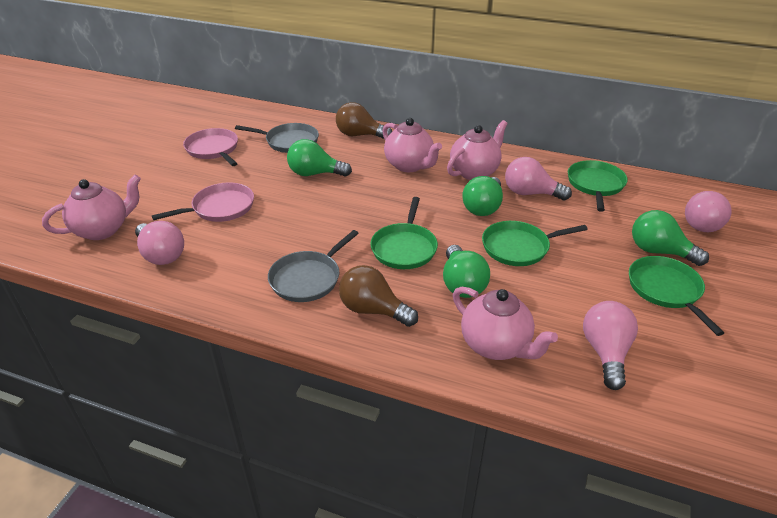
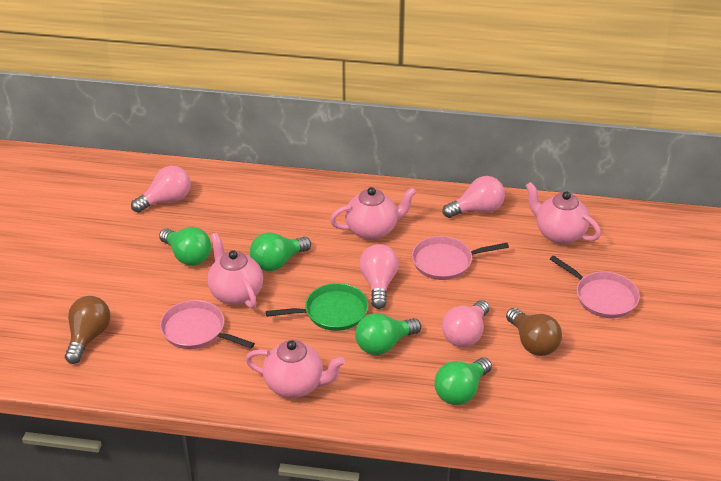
green pan: [370,197,438,269] [482,221,588,266] [568,160,628,212] [629,256,724,336] = 4 -> [266,283,368,331] = 1
grey pan: [235,123,319,153] [268,230,359,302] = 2 -> none = 0
pink pan: [152,182,254,222] [183,128,238,166] = 2 -> [160,300,255,349] [412,236,509,280] [550,255,640,318] = 3

